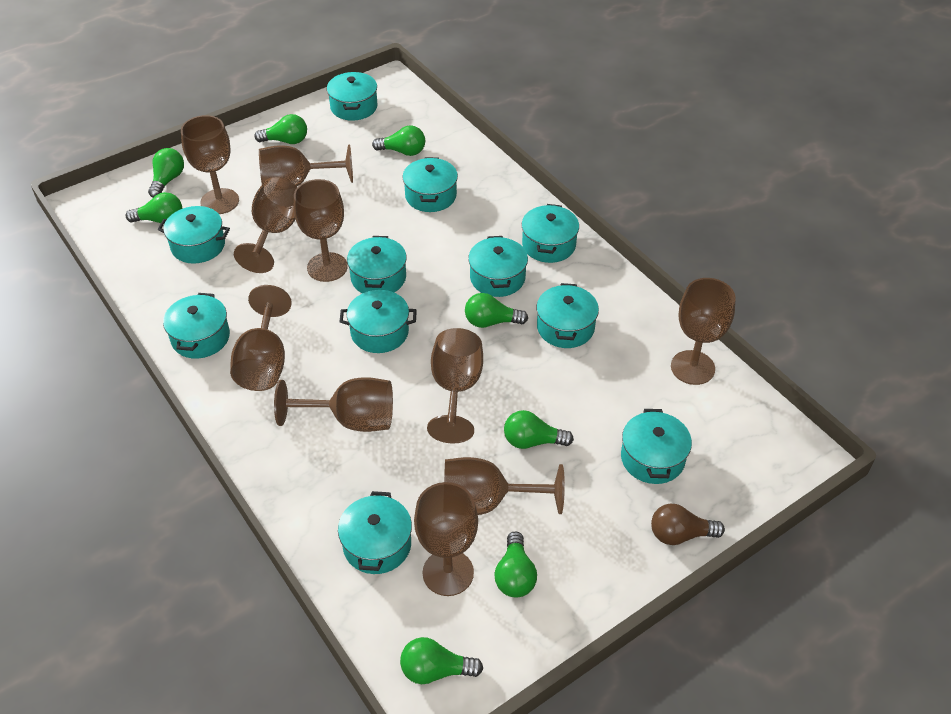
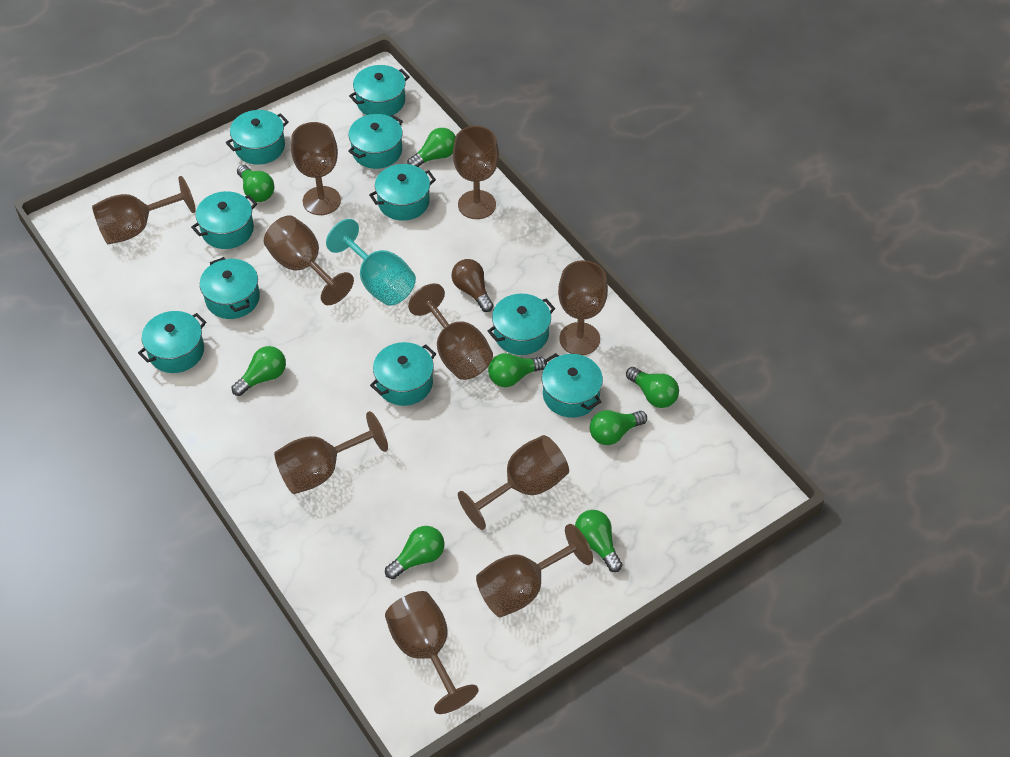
turquoise goblet: none = 0 -> [326,219,416,306] = 1
turquoise pot: [158,206,230,264] [163,293,230,359] [327,72,378,121] [338,491,412,574] [339,290,417,353] [347,236,407,293] [403,157,458,212] [468,236,528,297] [521,204,579,263] [536,283,599,348] [621,409,692,484] = 11 -> [138,311,206,373] [191,191,257,249] [200,257,260,319] [226,110,289,165] [348,114,403,169] [349,65,410,116] [369,164,436,221] [370,342,436,406] [488,294,555,355] [542,353,603,418] = 10

